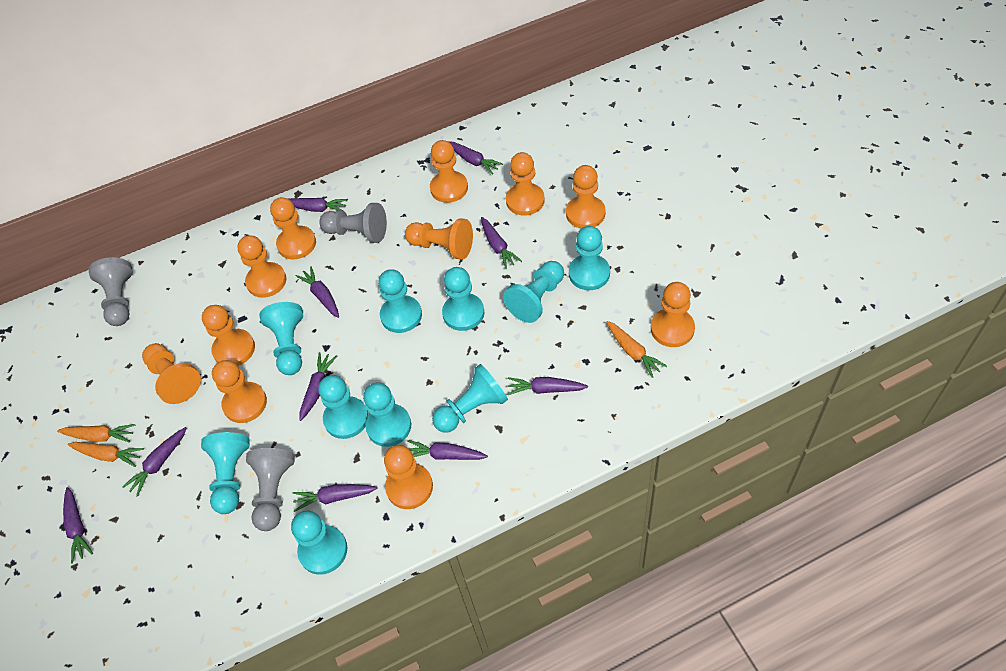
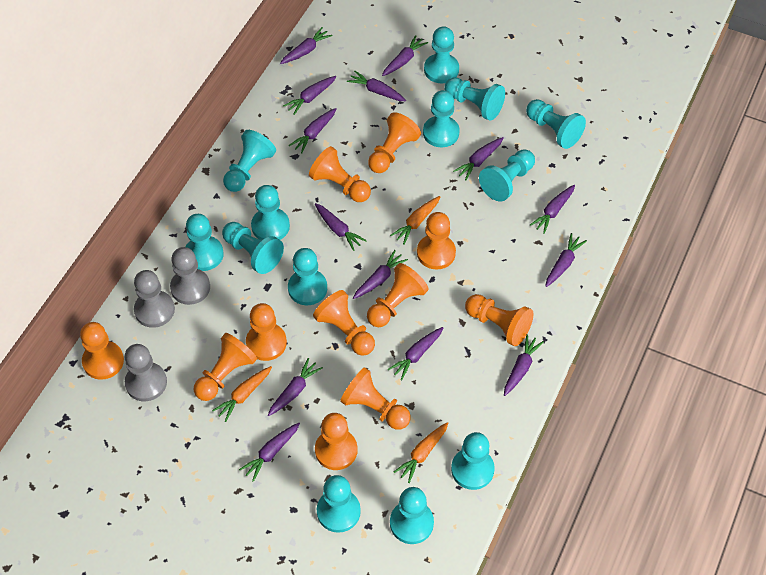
purple carrot: [63,487,93,564] [122,427,187,497] [288,198,348,212] [293,484,378,512] [295,266,339,318] [299,352,337,421] [407,440,488,460] [447,141,503,175] [481,217,522,269] [507,377,588,395] = 10 -> [239,423,300,482] [268,358,323,416] [280,27,333,64] [283,76,336,115] [289,108,336,153] [315,203,367,251] [347,71,406,101] [353,250,408,299] [382,35,428,76] [388,327,443,380] [453,137,504,181] [504,334,544,396] [530,185,575,234] [545,233,587,287] = 14
turquoise pawn: [201,432,250,514] [259,302,303,375] [291,511,347,575] [318,375,368,439] [363,382,411,447] [378,269,422,333] [432,364,508,433] [442,267,484,331] [503,261,564,323] [569,226,610,290] = 10 -> [186,214,224,271] [222,222,284,274] [223,130,276,192] [251,185,290,240] [288,248,327,305] [317,475,361,533] [390,487,434,544] [423,90,459,147] [424,26,459,83] [444,78,505,121] [451,432,495,490] [479,149,535,201] [526,99,586,149] = 13

